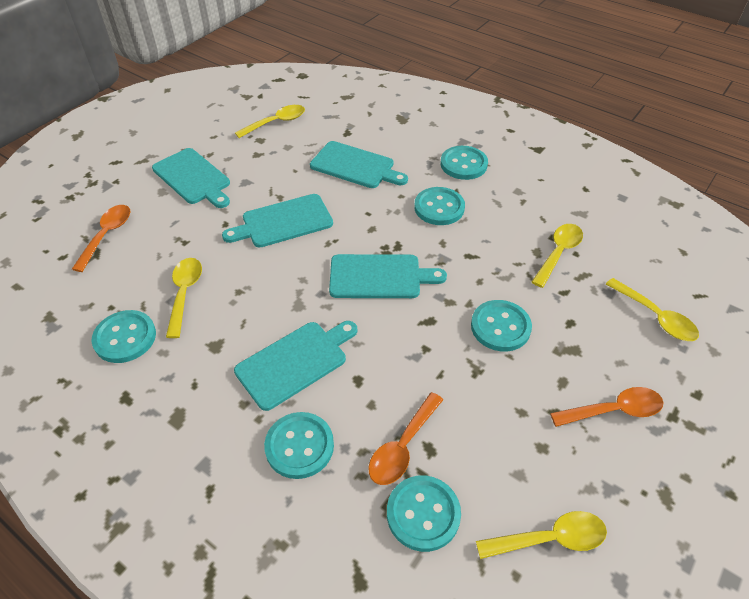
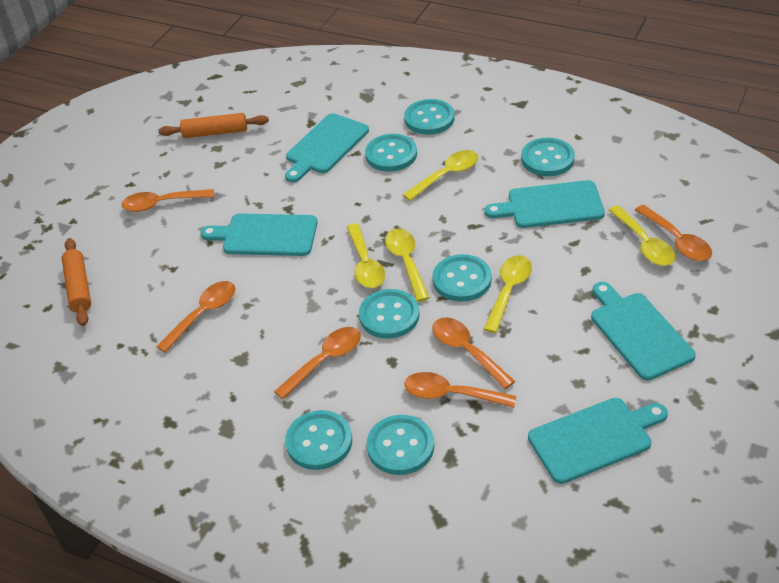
orange rolling pin: none = 0 -> [62,238,91,326] [158,113,269,138] = 2
orange spoon: [72,205,130,272] [369,392,443,485] [550,387,664,427] = 3 -> [121,189,214,212] [156,281,235,353] [274,327,361,399] [404,372,516,408] [432,317,515,389] [635,205,712,261] = 6
turquoise button: [92,310,156,363] [264,412,334,479] [387,476,461,552] [414,187,465,225] [441,146,488,180] [471,300,532,351] = 6 -> [285,410,352,470] [359,289,420,339] [365,134,417,172] [367,415,434,475] [404,99,455,135] [432,254,492,302] [521,137,575,176] = 7

